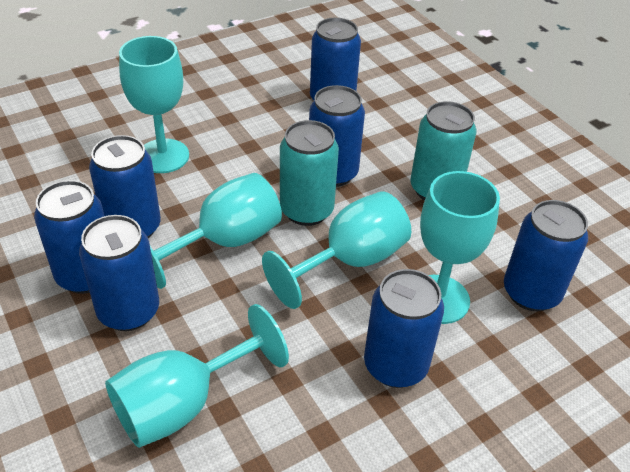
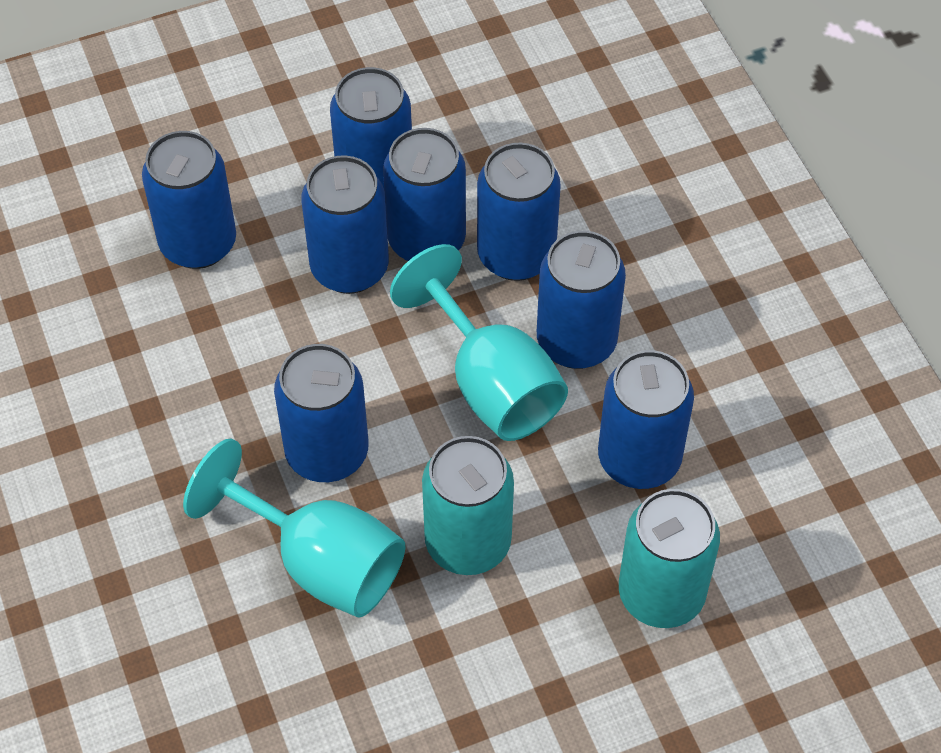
blue can: [34,180,104,294] [79,215,159,331] [89,135,161,238] [309,85,365,187] [310,18,361,100] [364,269,444,388] [504,200,588,311] = 7 -> [142,131,236,269] [274,344,369,482] [302,155,389,294] [330,67,412,188] [383,128,466,261] [477,143,561,281] [537,231,626,369] [598,350,694,489] = 8
turquoise goblet: [105,304,289,448] [119,36,189,173] [150,173,282,289] [262,191,411,309] [420,171,500,324] = 5 -> [183,439,405,618] [390,244,568,441] = 2

